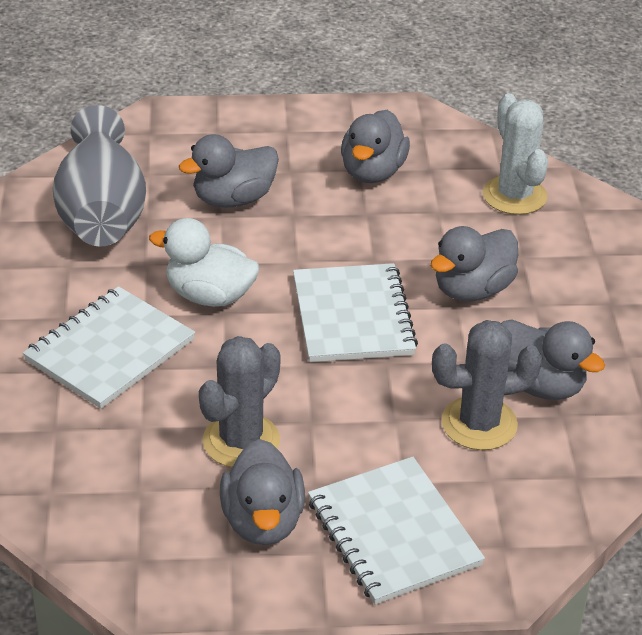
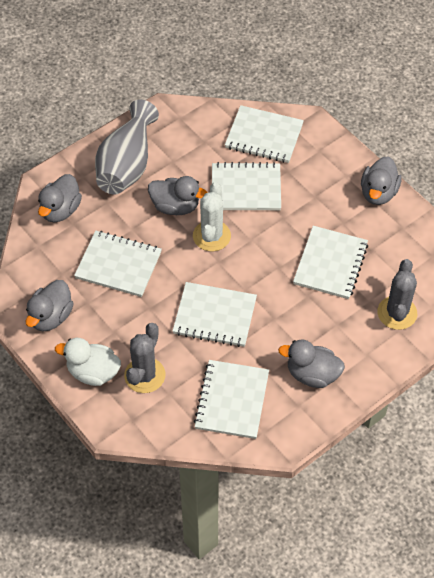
white notebook: [23,286,195,409] [293,263,418,362] [308,457,485,605] = 3 -> [74,231,162,297] [173,282,257,347] [194,360,269,439] [212,162,281,210] [225,105,304,163] [293,226,368,299] = 6

